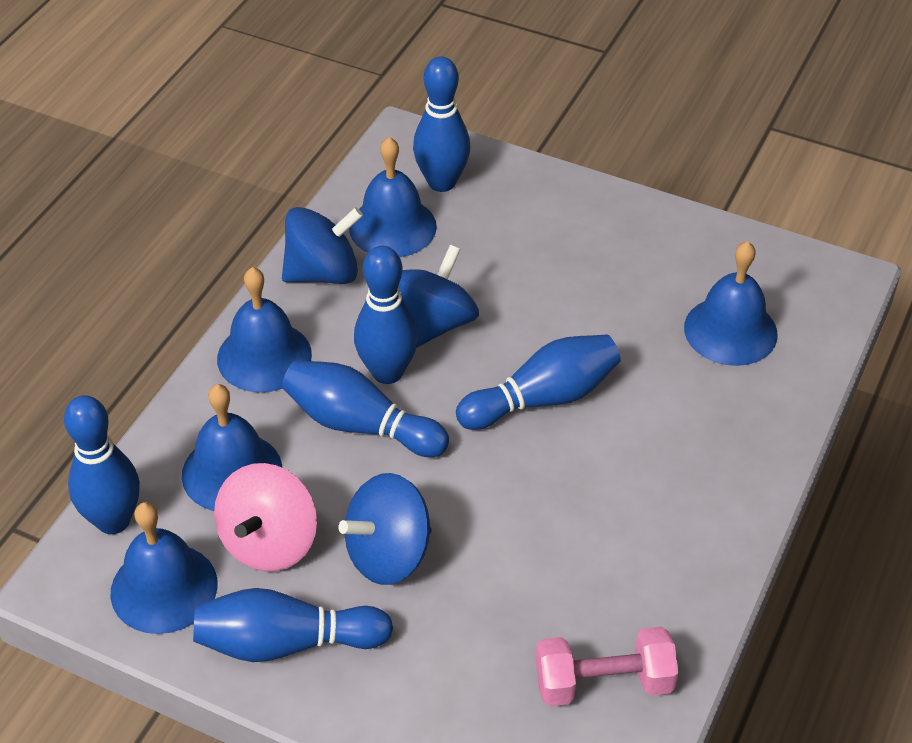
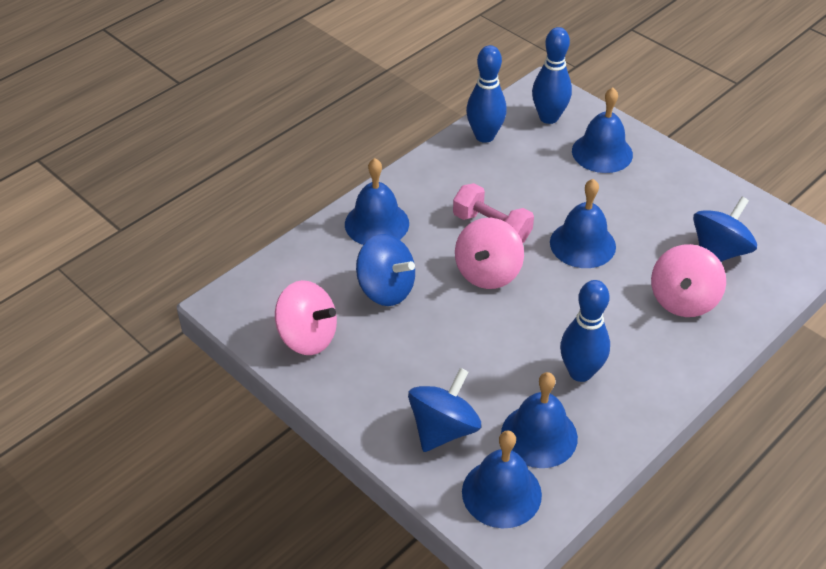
blue bowling pin: [64,395,140,534] [193,588,393,662] [282,360,449,457] [354,246,418,384] [413,56,470,192] [456,335,621,430] = 6 -> [466,45,507,143] [532,27,572,124] [560,280,610,382] = 3
pink spinning top: [214,463,317,572] = 1 -> [275,280,337,355] [455,218,524,289] [651,244,726,317] = 3

